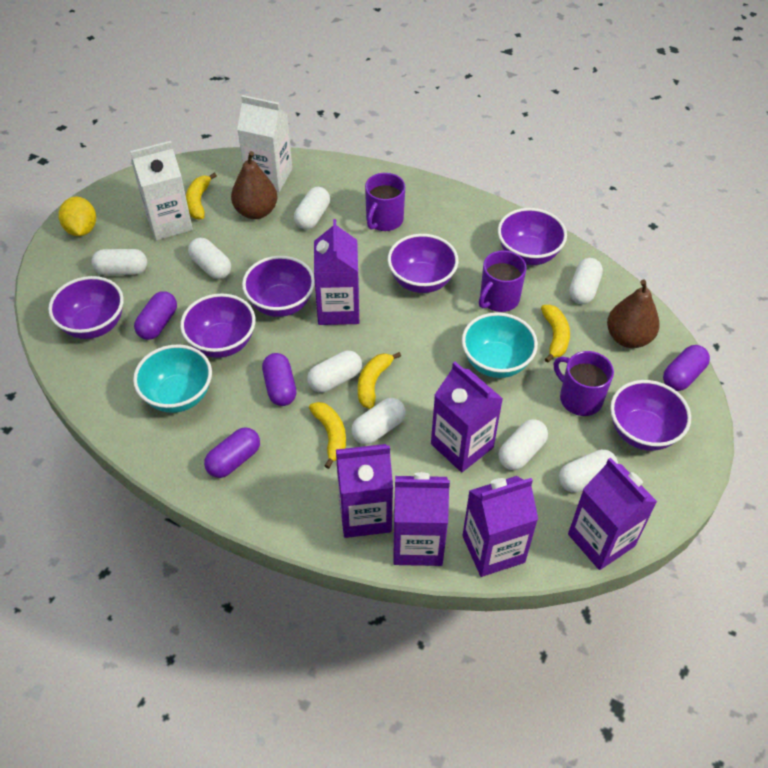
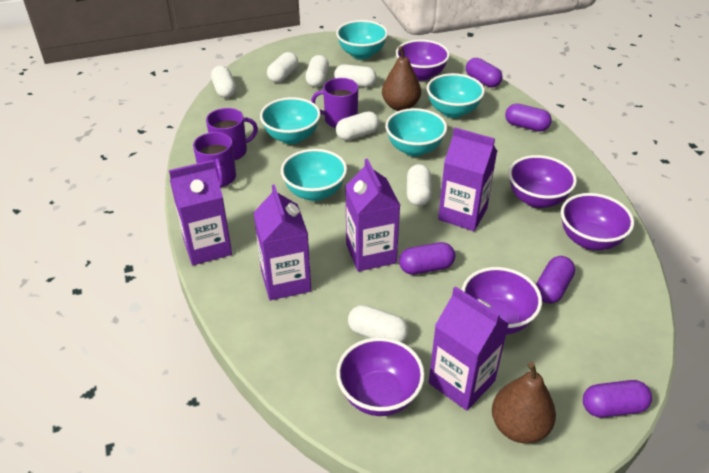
purple bowl: [48,276,124,339] [180,293,256,358] [242,256,315,317] [388,234,458,293] [498,208,567,265] [610,380,691,451] = 6 -> [336,337,425,416] [396,39,450,81] [462,267,542,335] [508,155,577,208] [561,193,634,250] = 5
purple capsule: [134,291,177,340] [204,427,260,478] [262,353,296,406] [663,345,710,391] = 4 -> [399,242,455,275] [466,58,502,87] [505,104,552,132] [536,256,575,303] [583,380,652,418] = 5
purple carton: [314,219,359,325] [336,444,393,538] [393,472,450,566] [431,362,503,472] [462,476,538,577] [568,457,657,570] = 6 -> [169,160,232,265] [253,185,311,300] [345,159,400,272] [429,286,509,411] [438,128,497,231] = 5
turquoise bowl: [133,344,212,413] [462,312,538,378] = 2 -> [260,97,321,144] [281,149,347,201] [336,20,388,59] [385,108,447,156] [427,73,485,118] = 5
white capsule: [91,249,147,275] [188,238,231,279] [294,187,330,229] [307,351,362,393] [351,398,406,444] [499,419,548,470] [559,449,618,493] [569,258,603,304] = 8 -> [211,66,236,98] [267,52,298,83] [305,55,329,87] [334,64,377,87] [336,111,380,141] [348,305,409,343] [407,164,432,206] = 7
white carton: [130,141,193,240] [237,95,292,192] = 2 -> none = 0
yellow banana: [186,173,217,219] [309,402,346,469] [358,352,401,409] [541,305,570,363] = 4 -> none = 0
yellow lemon: [59,197,96,236] = 1 -> none = 0

